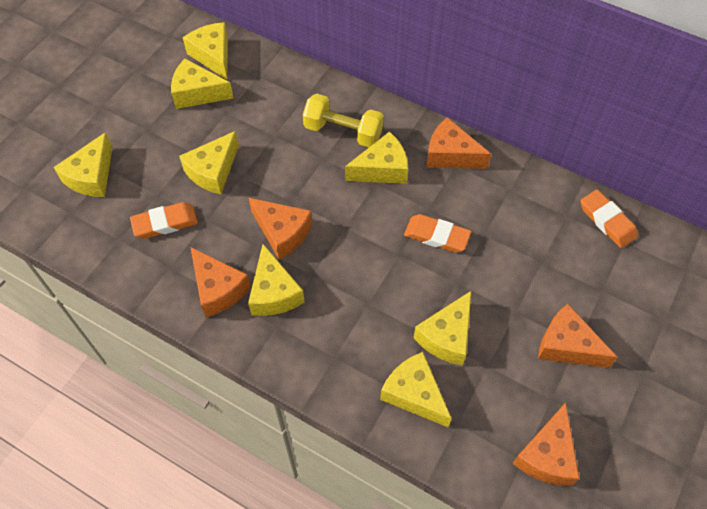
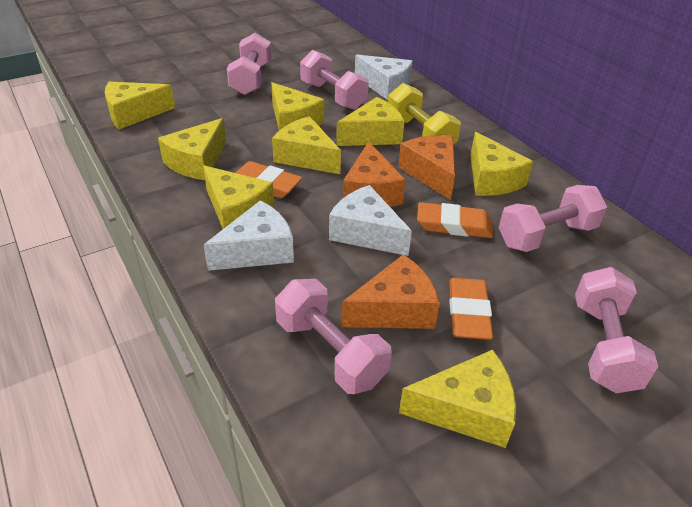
orange cheese: [190,247,251,317] [249,198,312,260] [427,117,491,169] [513,403,580,486] [538,304,618,368] = 5 -> [341,254,440,329] [343,142,406,207] [398,135,455,200] = 3
pink dumbbell: none = 0 -> [227,33,272,95] [275,279,392,394] [300,50,368,110] [499,185,607,252] [575,267,658,393] = 5
white cheese: none = 0 -> [203,200,294,271] [329,185,412,256] [355,55,413,100] = 3

